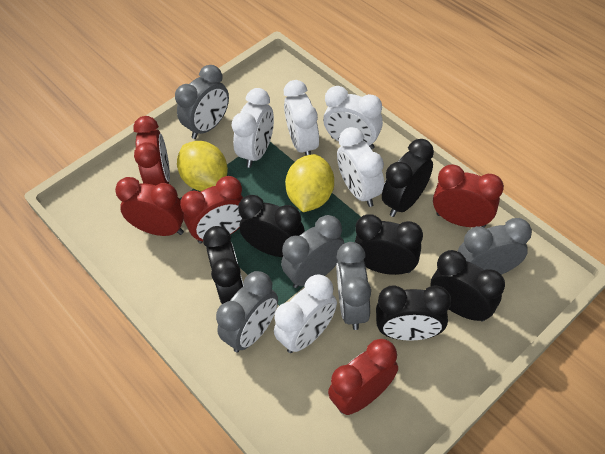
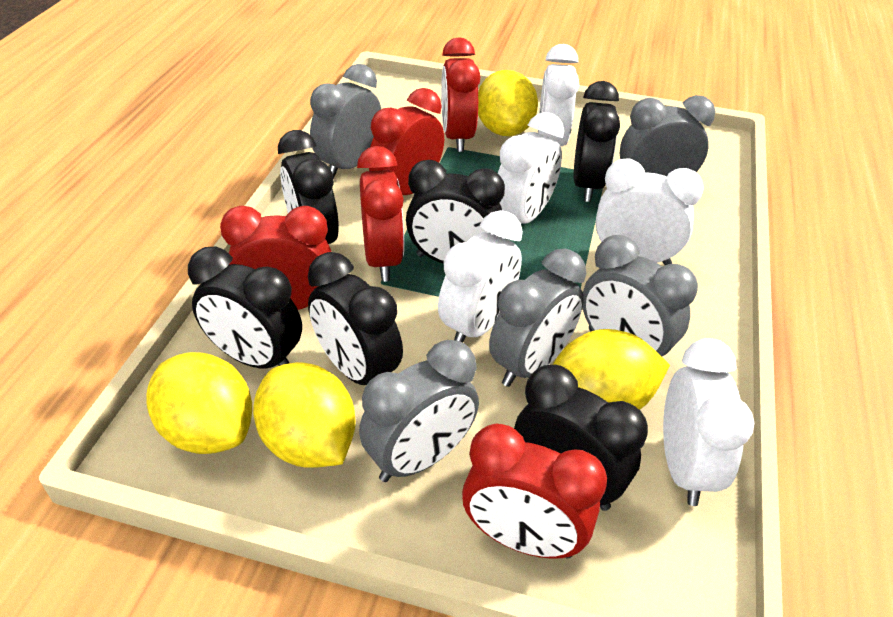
yellow lemon: [177,141,228,191] [285,154,334,212] = 2 -> [146,352,252,454] [253,362,356,468] [478,70,538,136] [553,329,670,410] = 4

